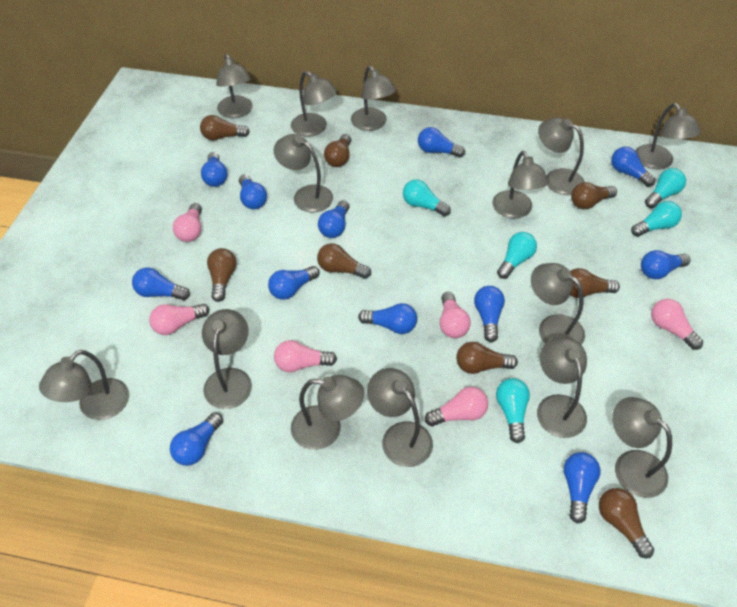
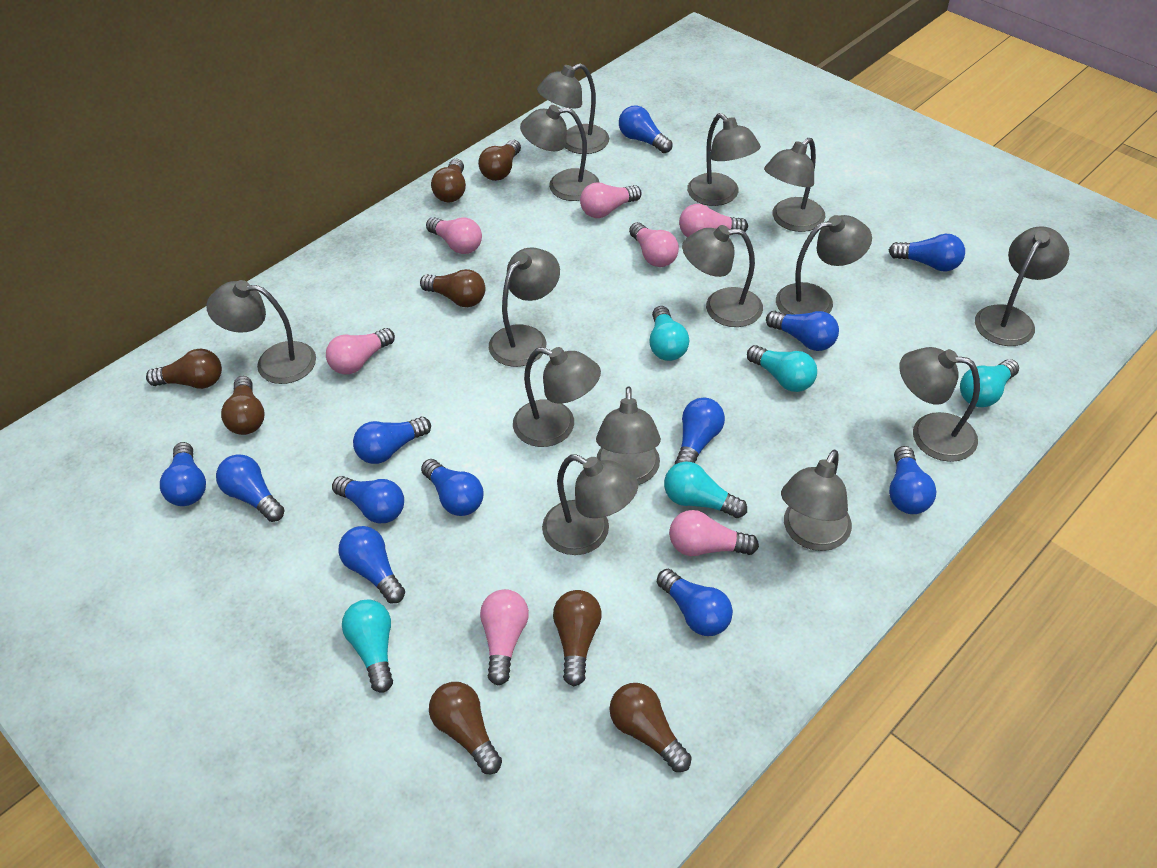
pink light bulb: [149,304,209,335] [173,203,202,242] [274,340,337,372] [425,387,488,426] [439,292,471,338] [651,299,703,350] = 6 -> [326,328,395,374] [426,217,482,254] [480,589,529,686] [580,182,642,218] [629,222,679,267] [669,510,759,556] [679,204,748,237] = 7

